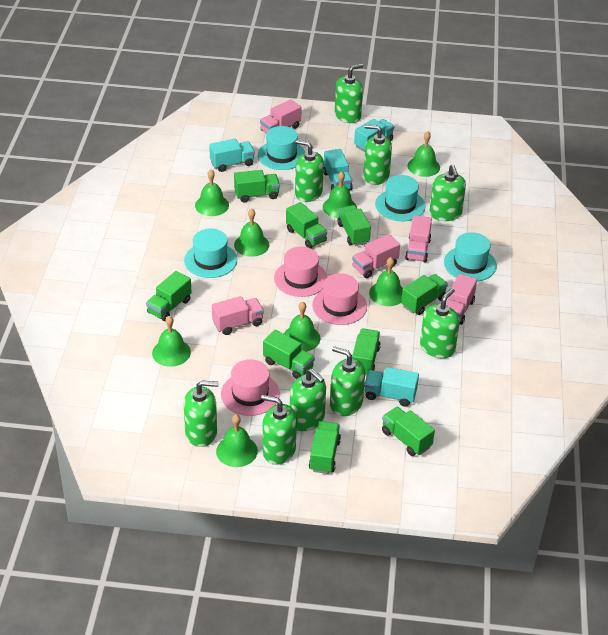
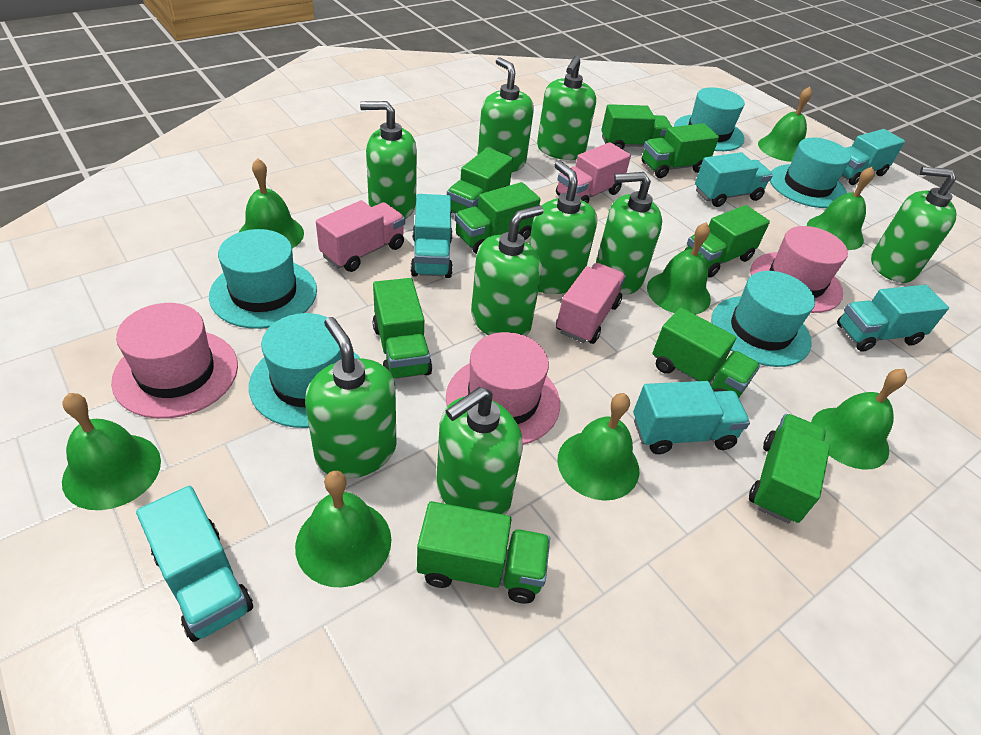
pink truck: [212,296,264,335] [260,99,302,134] [352,234,400,278] [405,215,432,263] [446,274,477,325] = 5 -> [316,200,405,272] [556,142,631,203] [556,263,626,344] = 3
turquoise hat: [184,229,237,278] [258,126,305,170] [375,175,426,221] [444,232,497,282] = 4 -> [209,229,317,329] [249,313,361,428] [674,87,744,151] [711,271,815,367] [770,137,851,208] = 5
turquoise truck: [209,139,255,172] [323,149,353,190] [354,119,394,152] [364,367,419,407] = 4 -> [136,486,253,642] [411,194,453,278] [633,381,750,454] [695,152,773,207] [837,285,949,352] [841,129,905,185] = 6

